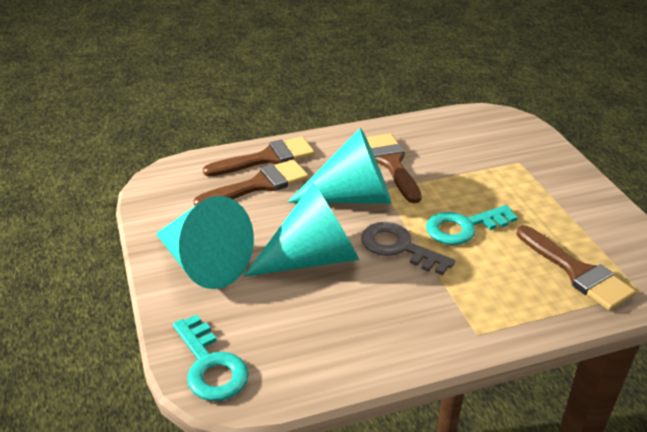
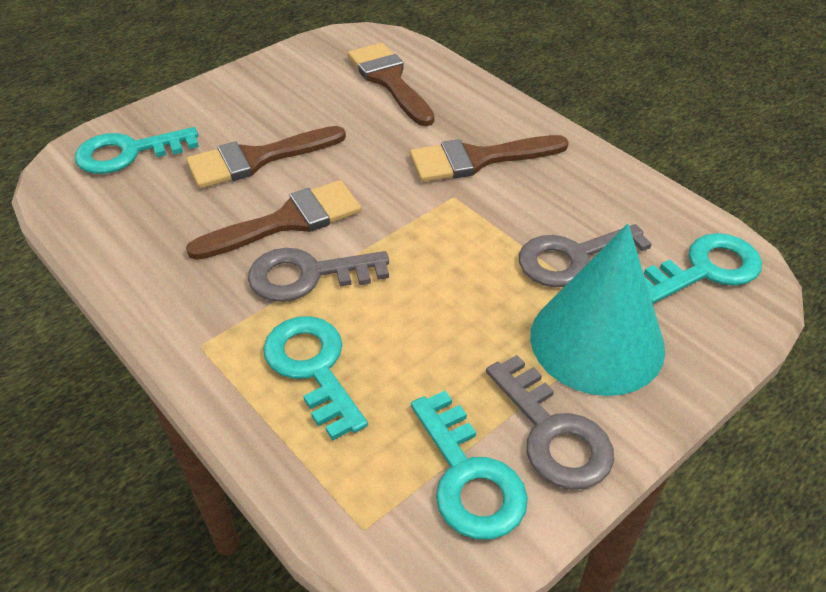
grey key: [361,222,455,275] = 1 -> [248,248,389,302] [486,355,614,490] [519,224,651,287] = 3
turquoise cone: [156,196,254,289] [244,183,359,277] [288,128,391,204] = 3 -> [530,224,665,396] = 1
turquoise key: [173,314,249,401] [426,205,518,245] = 2 -> [75,127,199,174] [263,316,368,441] [411,391,528,540] [644,233,762,304] = 4

